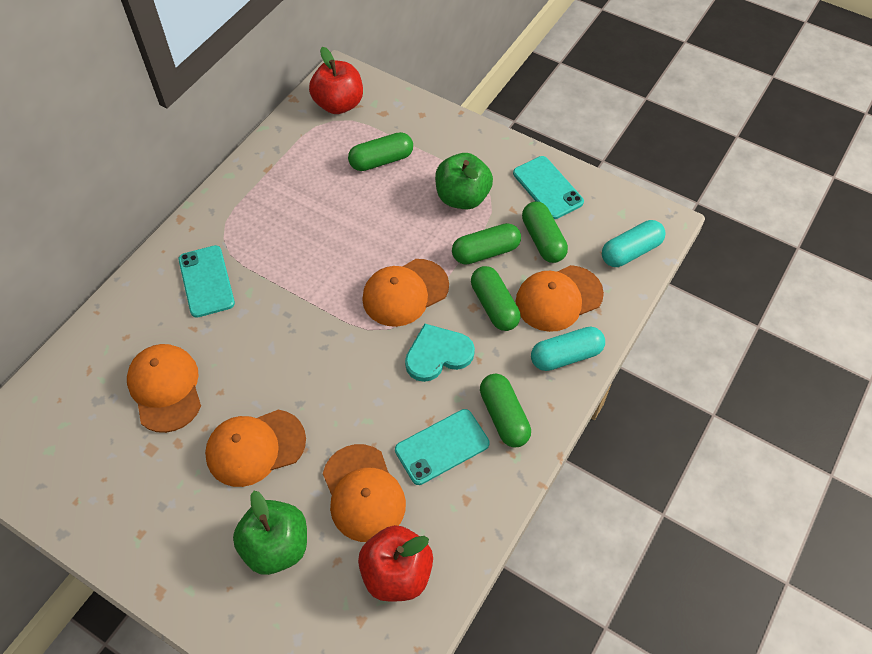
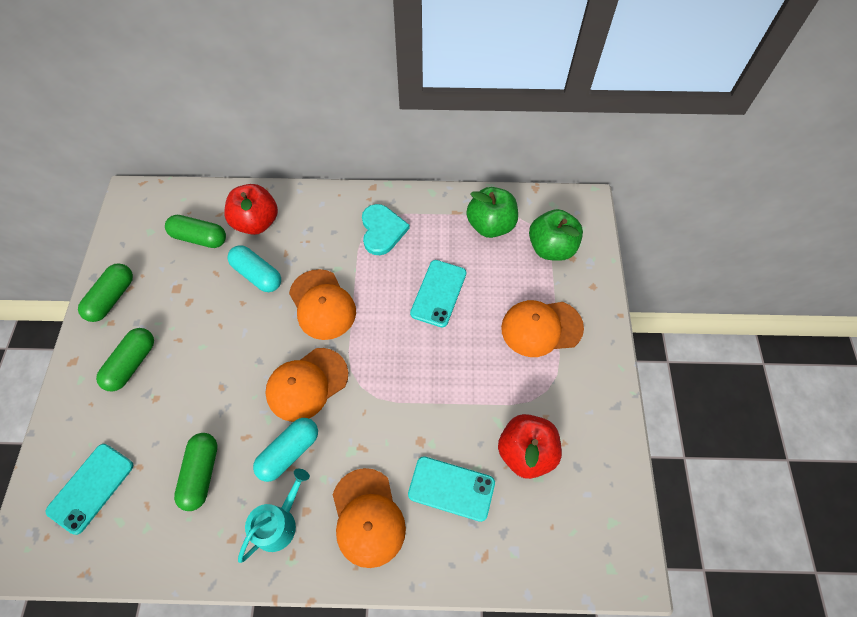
green capsule: [348,132,413,171] [452,223,521,265] [471,266,520,331] [480,374,531,447] [522,202,568,263] = 5 -> [78,263,133,322] [96,328,154,392] [165,215,226,248] [174,433,217,511] = 4
orange cap: [127,344,201,433] [205,410,306,487] [323,444,406,542] [362,259,449,327] [515,265,604,332] = 5 -> [265,348,348,422] [289,269,356,340] [332,468,406,568] [501,300,584,357] = 4
turquoise watering can: none = 0 -> [238,469,310,563] = 1

